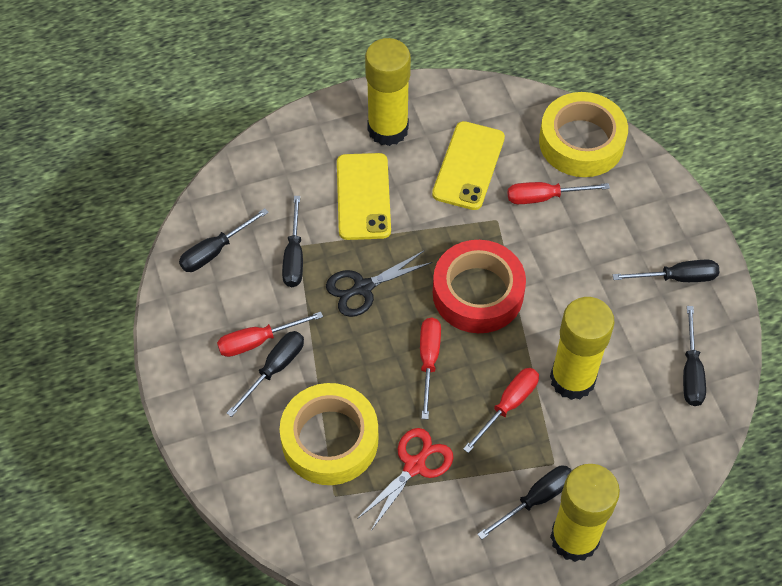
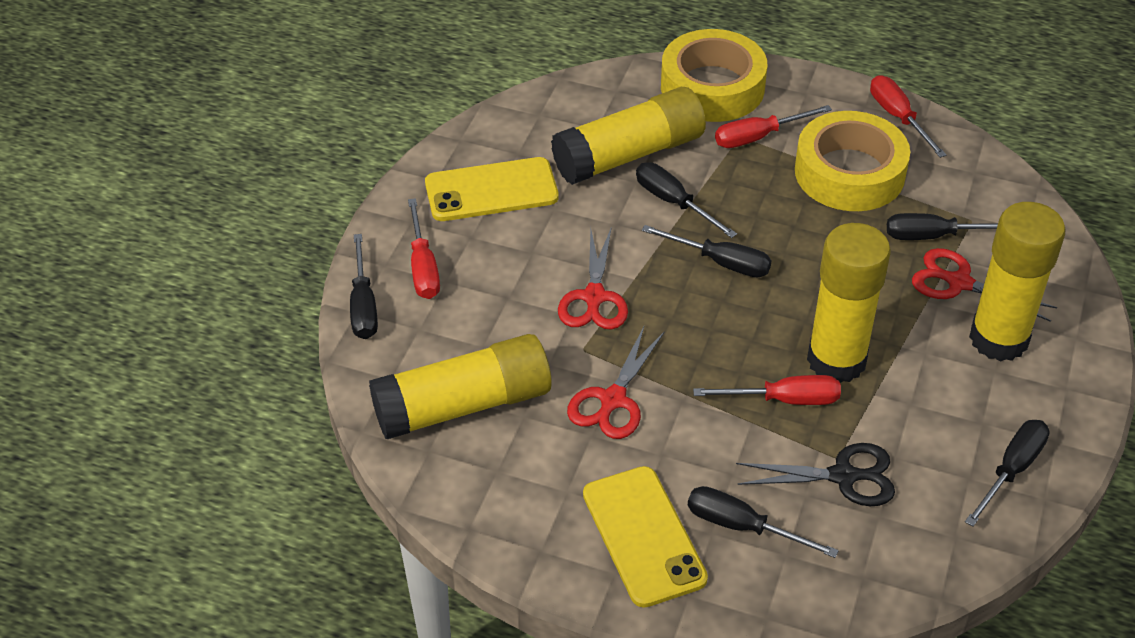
red scissors: [357,428,453,531] = 1 -> [558,226,628,329] [567,327,665,439] [912,248,1057,322] = 3
red tape: [433,240,526,333] = 1 -> none = 0
yellow glue stick: [365,38,411,146] [550,297,615,400] [550,464,620,562] = 3 -> [369,334,552,439] [551,87,706,185] [807,223,891,383] [969,202,1066,361] = 4

